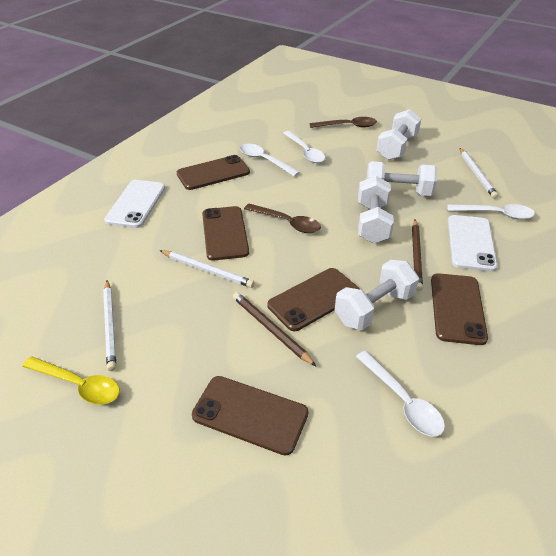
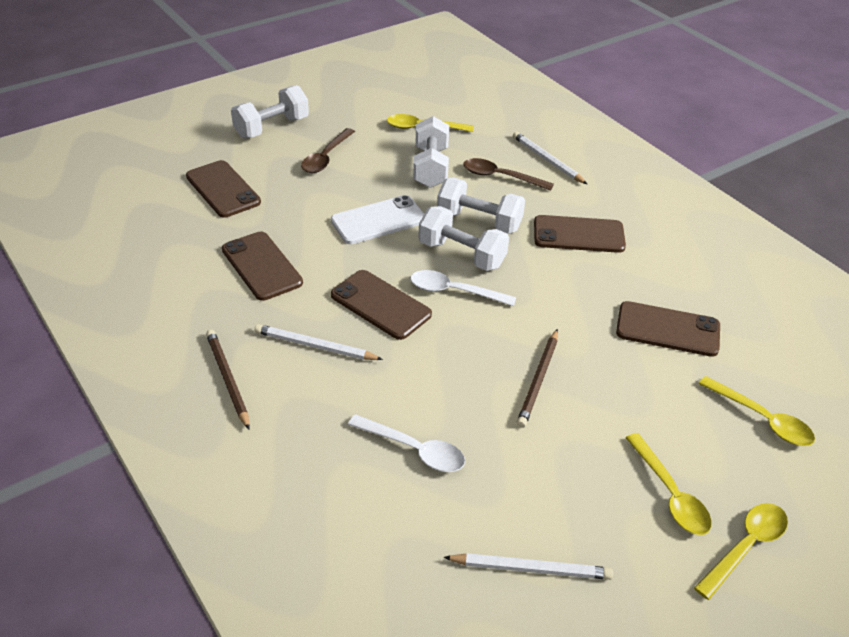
white phone: [104,180,165,228] [448,215,498,272] = 2 -> [331,195,424,244] = 1
white spoon: [240,144,300,176] [283,131,325,163] [356,351,445,437] [447,204,535,220] = 4 -> [348,414,465,472] [410,270,516,306] = 2
yellow spoon: [22,357,120,405] = 1 -> [387,114,473,132] [626,433,712,535] [694,503,788,600] [699,376,815,446] = 4

